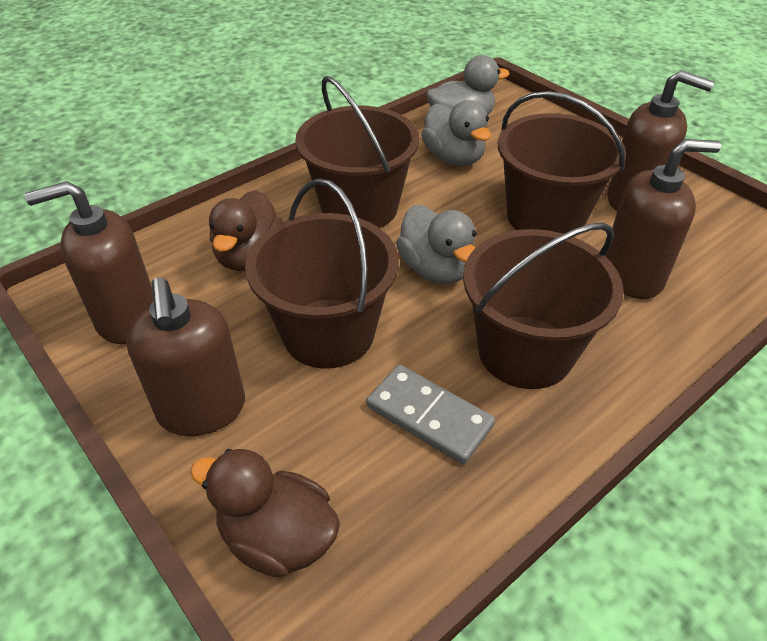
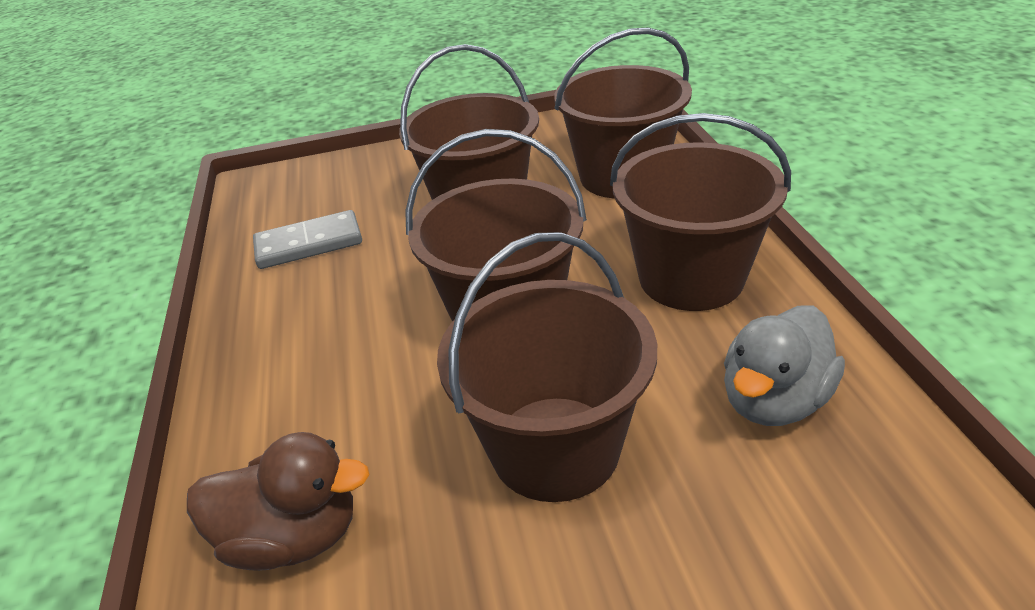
brown bucket: [245,179,399,369] [295,76,420,228] [463,223,624,389] [498,91,626,237] = 4 -> [399,44,539,200] [405,129,587,321] [437,232,657,502] [554,28,692,199] [610,113,791,311] = 5
brown duck: [190,449,340,578] [209,190,283,271] = 2 -> [187,432,369,571] = 1
brown soap dispenser: [25,181,154,344] [126,277,245,436] [604,139,721,299] [607,70,714,211] = 4 -> none = 0
grey duck: [396,205,476,284] [421,100,491,166] [426,55,510,115] = 3 -> [724,305,845,426] = 1

